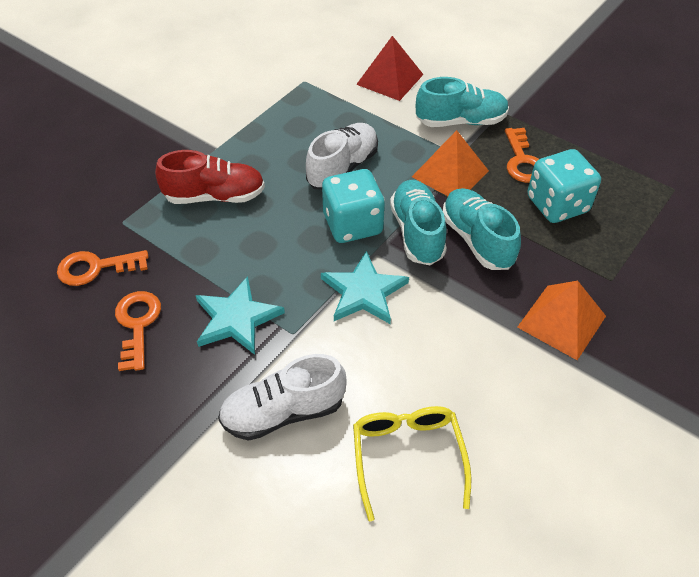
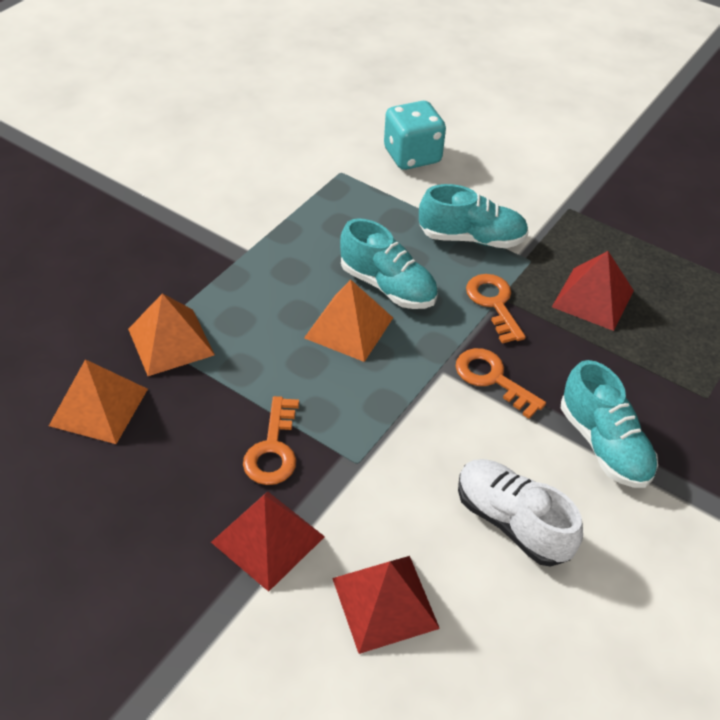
orange pyramid: [412,130,489,196] [517,281,606,360] = 2 -> [49,359,148,444] [128,293,215,376] [304,280,393,362] = 3
red pyramid: [356,36,424,101] = 1 -> [211,491,325,592] [332,556,440,654] [552,251,634,331] = 3
red shoe: [155,150,265,204] = 1 -> none = 0
turquoise dice: [322,169,385,243] [527,149,601,223] = 2 -> [384,101,446,170] = 1
turquoise star: [196,276,285,355] [321,251,409,324] = 2 -> none = 0
white shoe: [218,354,347,441] [306,123,378,190] = 2 -> [458,459,583,567] = 1
yellow glasses: [353,406,471,521] = 1 -> none = 0

